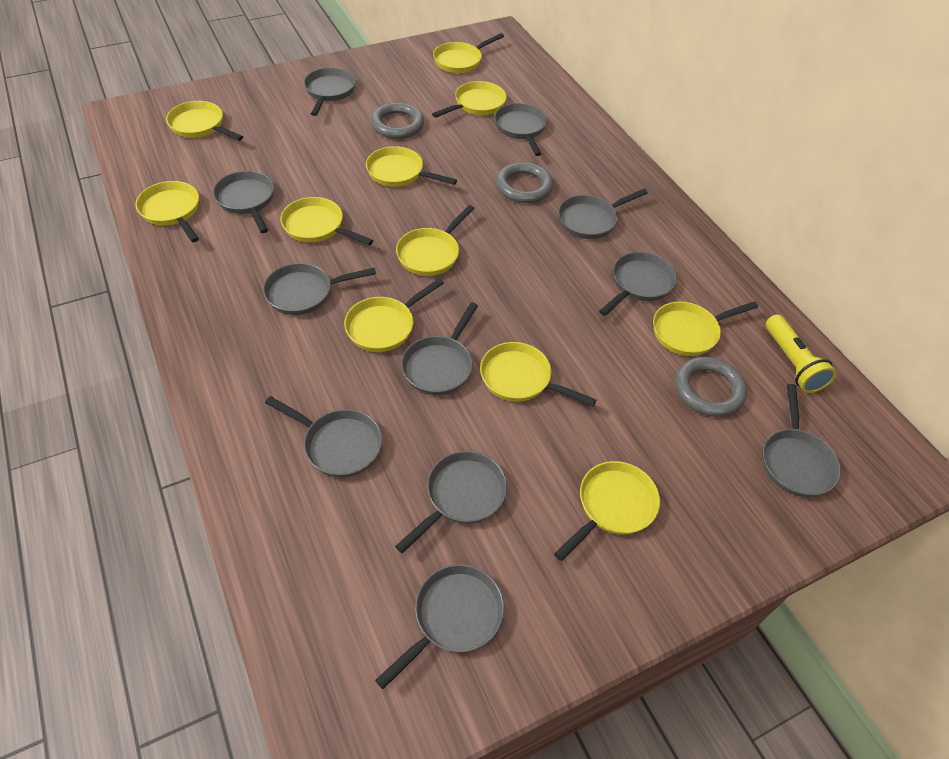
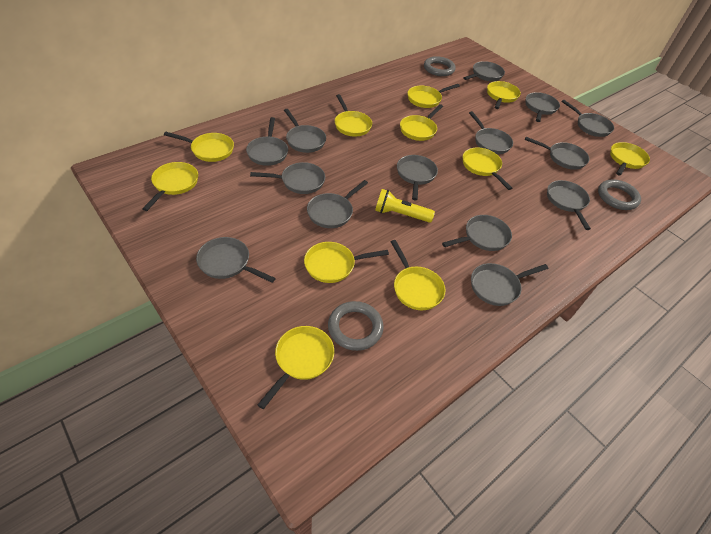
grey pan: [213,171,274,233] [263,263,376,315] [265,396,382,478] [304,68,356,116] [375,564,504,689] [395,451,507,553] [401,302,478,395] [494,103,547,156] [558,189,648,239] [599,252,677,316] [762,384,841,497] = 11 -> [196,237,276,283] [246,117,288,166] [250,162,325,194] [284,109,326,153] [307,180,368,228] [397,155,438,200] [442,215,512,251] [463,61,505,81] [469,111,513,154] [471,263,548,306] [525,92,560,122] [525,137,589,170] [547,180,591,230] [562,100,614,137] = 14

